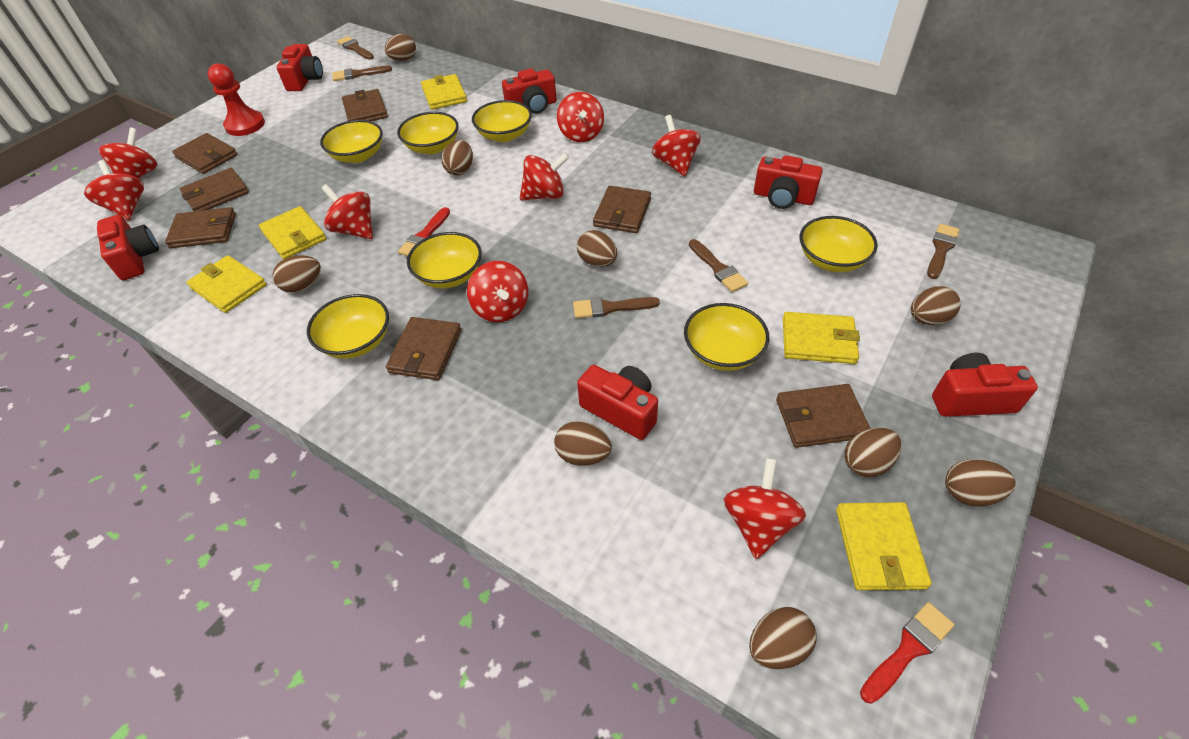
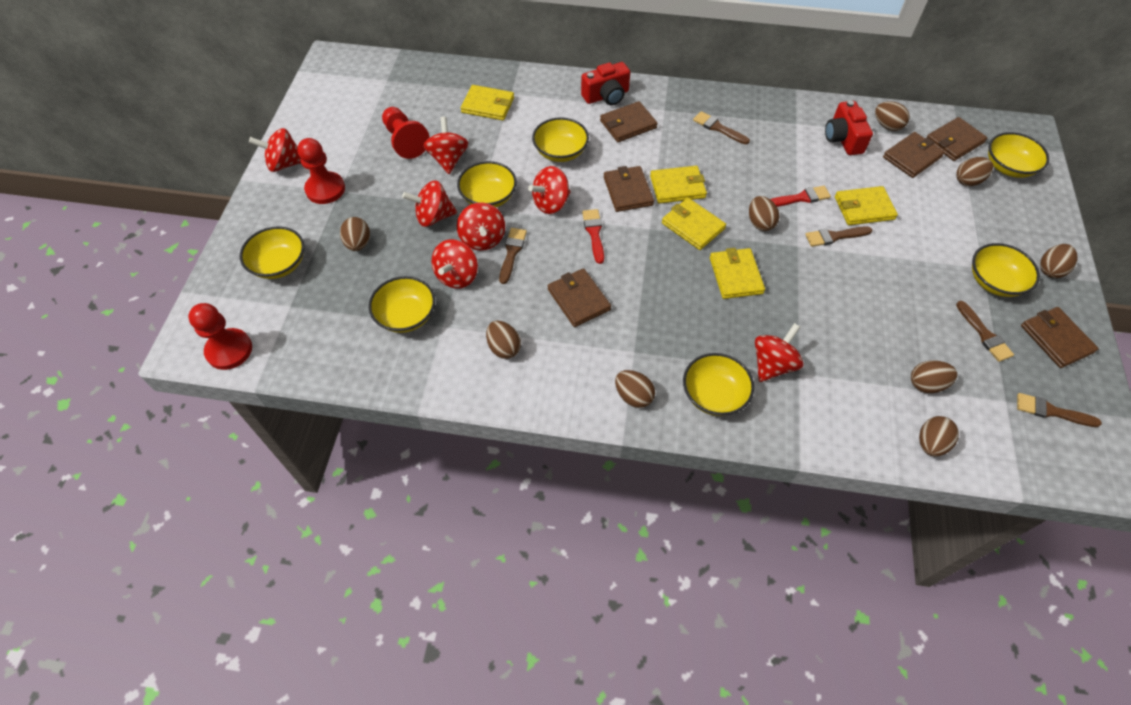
brown wallet: [165,207,236,248] [172,133,238,174] [180,168,249,211] [342,89,388,121] [386,317,461,380] [593,186,651,233] [776,384,871,448] = 7 -> [548,268,611,327] [600,101,658,142] [604,166,654,212] [883,132,945,178] [927,117,987,161] [1021,307,1099,368] = 6
red camera: [97,215,159,280] [277,44,323,91] [502,69,557,114] [577,365,658,440] [754,155,823,209] [932,353,1038,417] = 6 -> [581,62,630,105] [825,100,873,155] = 2
red pawn: [208,63,265,136] = 1 -> [188,303,252,370] [297,138,345,204] [382,107,430,159] = 3
red spinning top: [84,160,144,220] [99,128,158,179] [321,184,373,239] [467,261,528,322] [520,153,569,200] [557,92,604,142] [652,115,701,176] [723,458,806,559] = 8 -> [249,128,301,172] [402,180,457,227] [424,117,469,174] [432,239,478,289] [457,202,505,251] [528,166,571,214] [755,323,804,382] = 7

